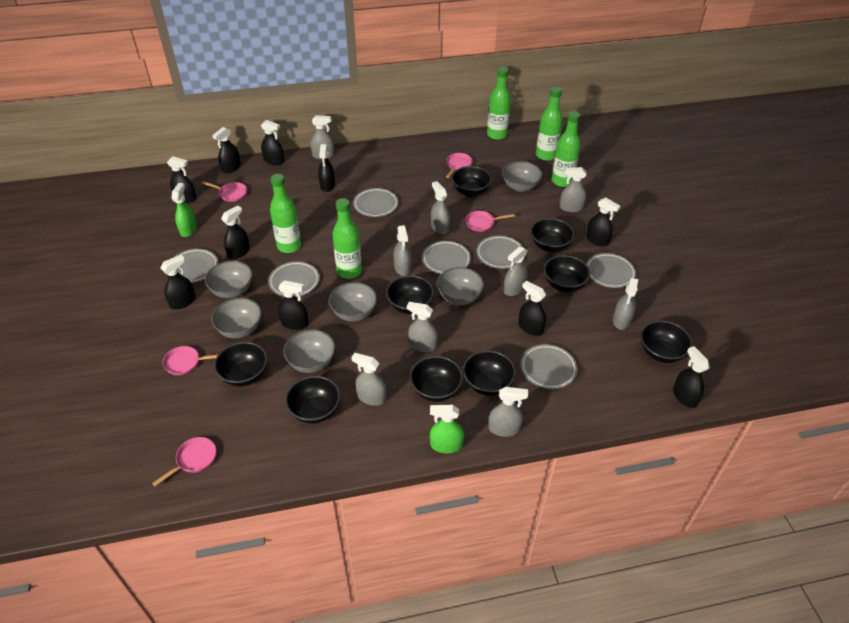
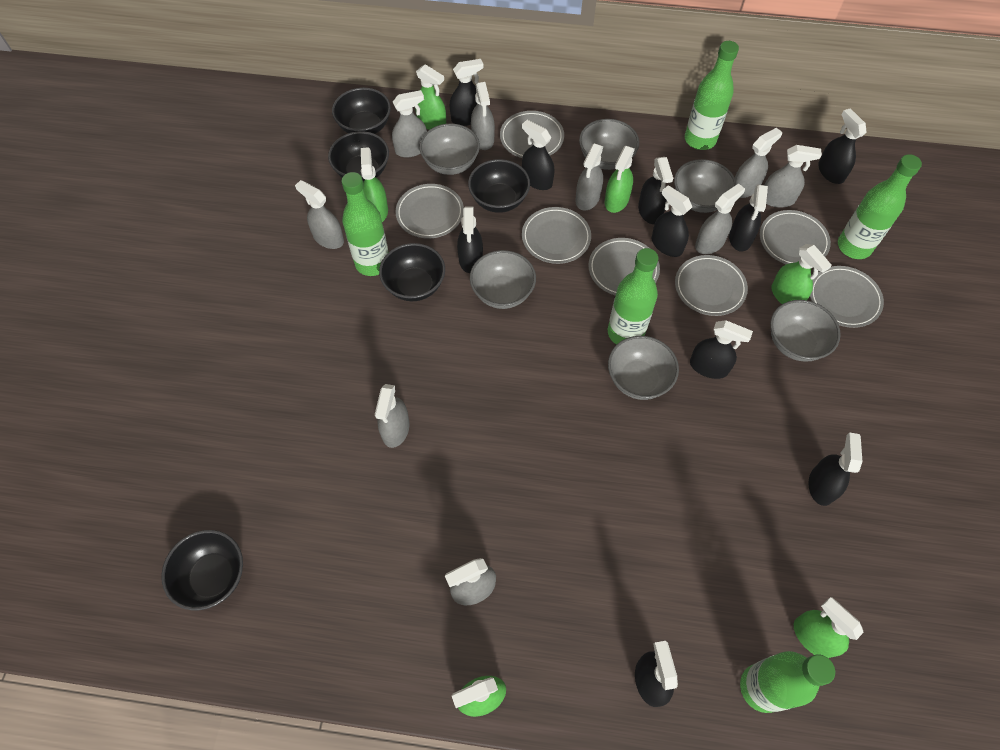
black bowl: [214,342,267,386] [285,376,340,424] [386,275,434,314] [410,356,463,402] [451,166,492,197] [463,350,516,396] [530,218,575,252] [544,255,590,292] [641,320,693,363] = 9 -> [162,530,243,611] [328,131,389,182] [332,88,391,134] [379,243,445,301] [468,159,530,213] = 5
green spray bottle: [172,183,197,237] [430,405,464,454] = 2 -> [361,147,388,222] [415,64,446,130] [452,676,506,717] [605,146,635,213] [771,244,832,304] [794,597,864,658] = 6
pink pan: [152,437,216,486] [163,346,218,375] [202,181,247,202] [446,153,473,178] [466,211,515,232] = 5 -> none = 0

